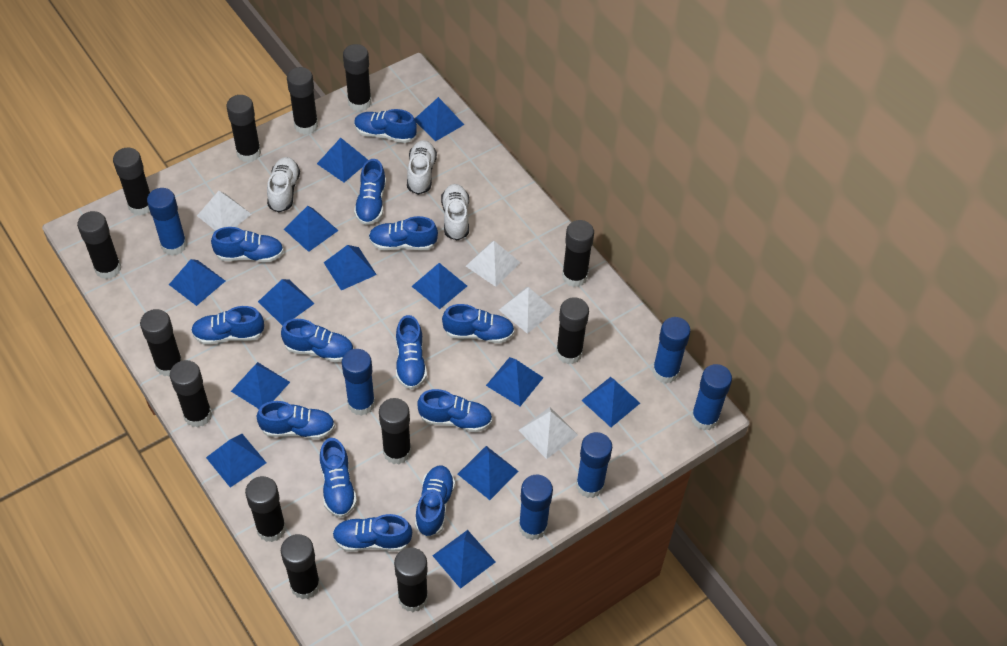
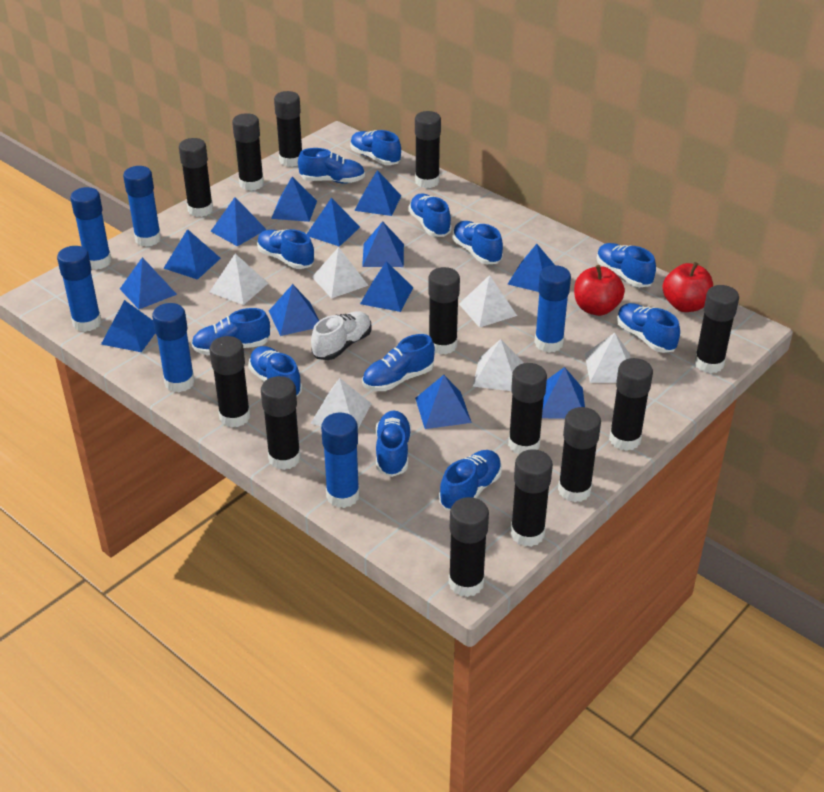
blue shoe: [191,306,264,345] [211,227,284,262] [257,401,335,439] [281,319,353,362] [320,438,357,518] [332,514,412,552] [354,109,417,143] [354,159,386,225] [369,216,438,251] [396,315,427,389] [415,465,455,537] [417,389,492,432] [442,304,514,343] = 13 -> [191,308,270,355] [248,346,302,397] [257,229,315,269] [298,148,365,183] [350,130,401,165] [362,334,435,391] [376,411,412,477] [408,194,452,237] [439,450,502,511] [453,221,503,264] [597,243,656,287] [617,303,680,353] = 12
red apple: none = 0 -> [574,265,625,316] [662,262,713,312] = 2
white pyramid: [197,191,252,231] [466,241,521,287] [499,287,555,334] [518,407,578,459] = 4 -> [210,254,268,305] [310,378,372,428] [312,247,369,298] [459,275,517,328] [473,339,524,391] [585,333,631,383] = 6
white shoe: [267,157,300,213] [407,140,437,195] [441,184,469,241] = 3 -> [311,311,372,360] = 1

